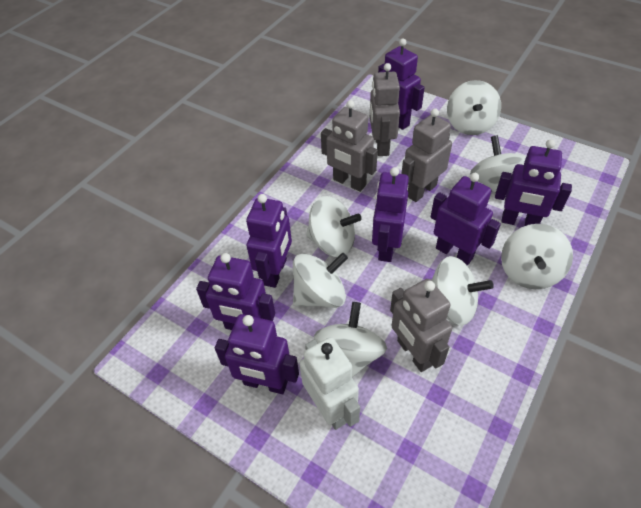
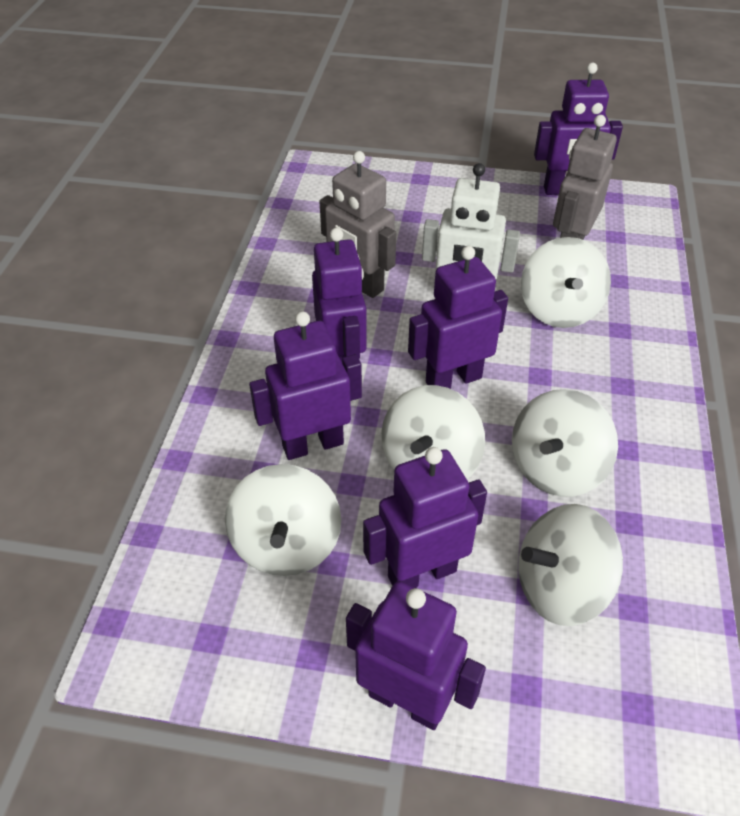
grey robot: [321,100,378,192] [370,63,400,156] [390,279,452,372] [401,108,452,202] = 4 -> [319,151,396,298] [553,115,617,240] = 2
purple robot: [196,253,275,330] [215,314,299,394] [246,194,292,288] [372,167,409,262] [378,39,425,130] [431,173,501,265] [495,139,572,226] = 7 -> [249,311,362,460] [312,228,367,362] [346,581,486,730] [363,447,487,588] [408,246,508,389] [534,63,623,195] = 6
white spinning top: [293,252,348,308] [306,196,362,257] [314,302,387,377] [431,256,494,325] [447,80,501,135] [470,135,526,201] [501,224,573,289] = 7 -> [225,464,341,576] [381,385,485,479] [512,389,618,497] [518,504,623,626] [521,237,611,328] = 5

